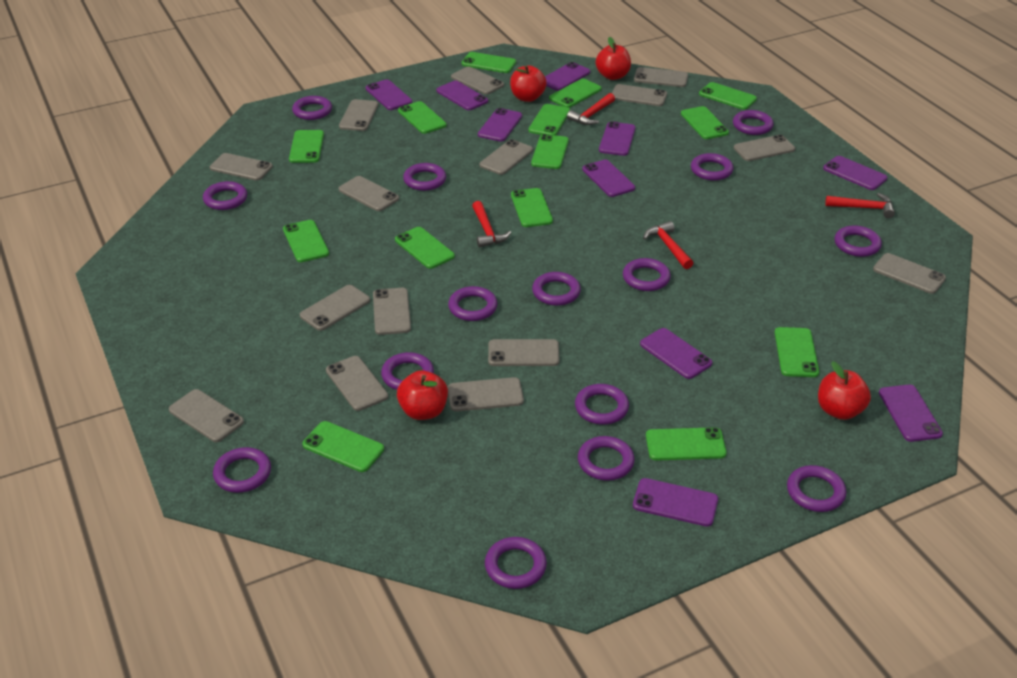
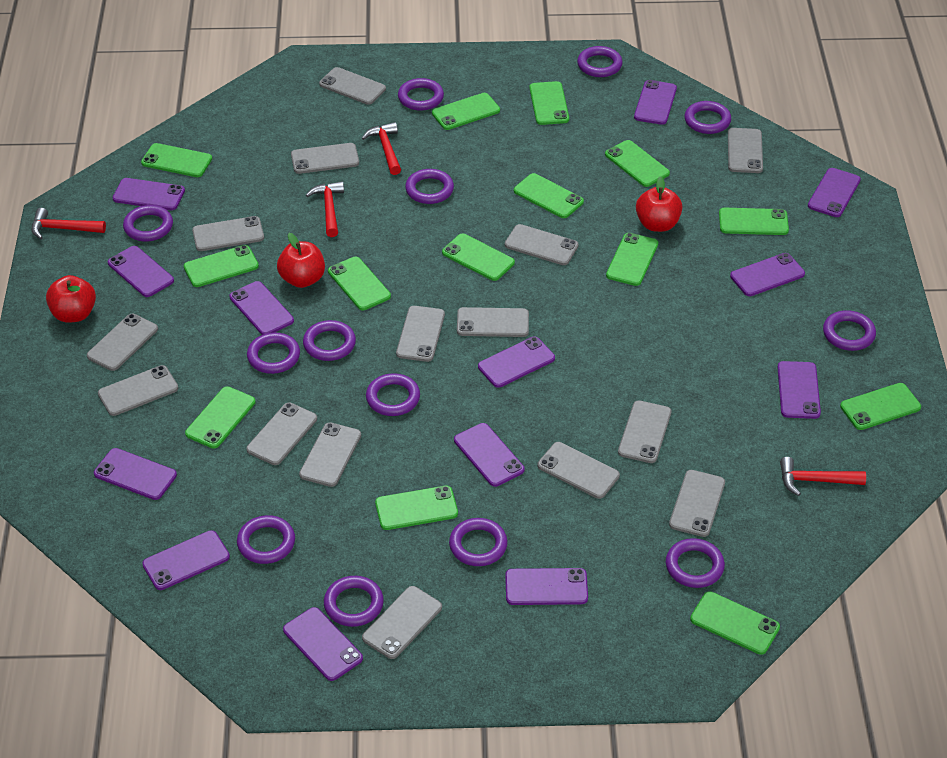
purple phone: [366,79,412,110] [436,81,488,110] [478,108,522,141] [545,62,590,91] [582,160,635,197] [599,121,636,156] [633,478,718,527] [640,328,712,379] [823,156,887,190] [879,385,943,442] = 10 -> [94,448,177,500] [108,246,174,297] [113,178,185,210] [142,530,230,590] [229,281,294,335] [283,607,363,681] [454,423,525,487] [478,337,555,388] [505,568,588,605] [634,80,677,125] [730,253,805,296] [777,361,821,419] [808,168,861,217] = 13
purple ring: [203,181,247,210] [213,447,271,493] [292,96,332,120] [381,352,434,390] [403,163,446,191] [448,286,497,321] [485,537,547,589] [532,272,581,306] [575,384,629,425] [578,436,635,481] [623,258,671,291] [691,153,733,181] [733,110,774,135] [787,465,846,512] [834,225,882,257] = 15 -> [123,205,173,241] [237,515,295,564] [247,333,300,374] [303,320,356,361] [324,576,384,627] [366,373,420,416] [398,78,444,111] [405,169,454,204] [449,518,508,566] [577,46,623,77] [666,538,725,588] [684,101,731,134] [823,310,876,351] = 13
red apple: [397,370,448,420] [510,65,547,102] [596,37,631,80] [818,361,871,420] = 4 -> [46,275,96,323] [277,233,325,288] [636,176,683,232] = 3

